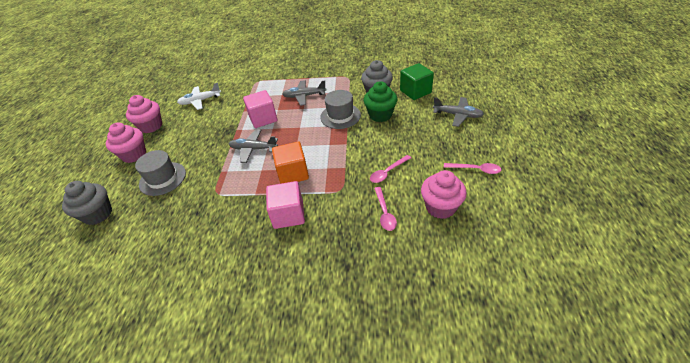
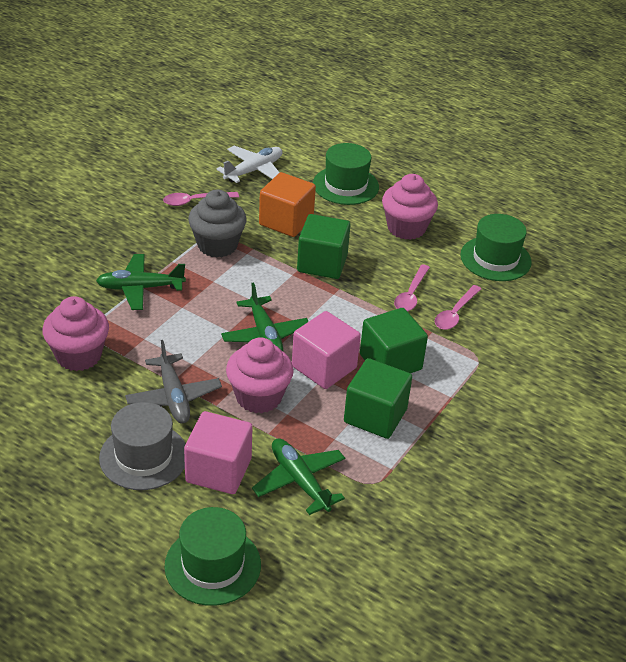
green cube: [400,63,434,100] = 1 -> [297,214,351,279] [344,358,412,439] [360,308,428,373] = 3
green cupcake: [364,81,397,122] = 1 -> none = 0
green hat: none = 0 -> [164,507,261,606] [313,143,379,205] [460,214,532,281] = 3
green plane: none = 0 -> [96,254,186,310] [221,283,309,351] [252,438,345,515] = 3
grey cupcake: [62,181,112,225] [361,60,393,93] = 2 -> [188,189,247,258] = 1
grey hat: [135,150,186,196] [320,90,361,129] = 2 -> [99,402,186,490] = 1
grey plane: [229,129,278,163] [282,80,326,106] [433,97,484,127] = 3 -> [125,340,222,423] = 1

